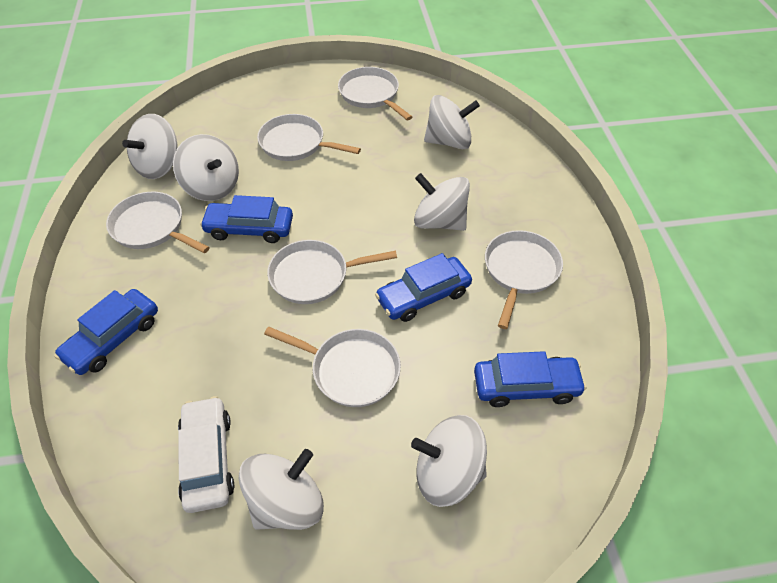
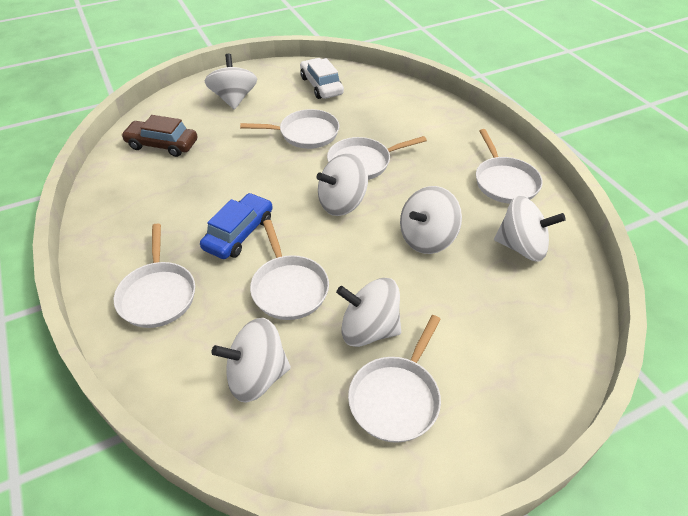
blue car: [54,289,158,375] [200,195,293,243] [375,253,472,322] [474,351,586,407] = 4 -> [200,193,273,259] = 1
brown car: none = 0 -> [121,115,197,157] = 1

